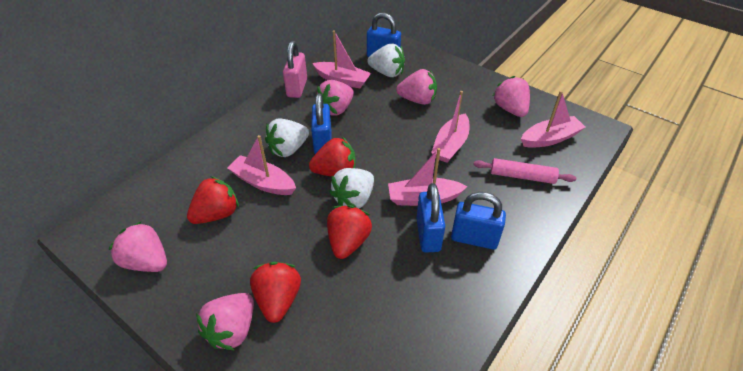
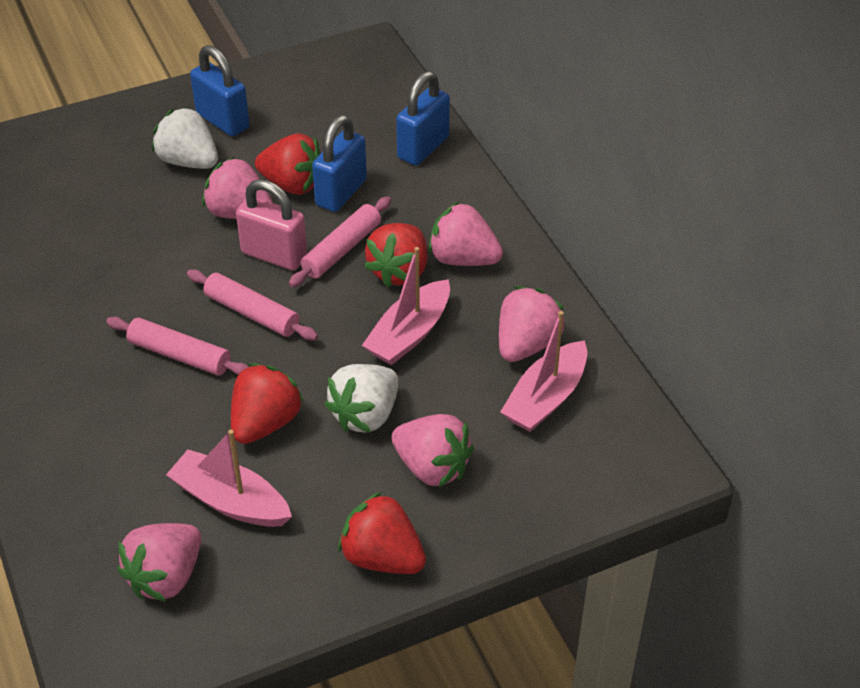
blue padlock: [311,93,332,154] [367,13,401,57] [416,183,445,253] [451,192,506,249] = 4 -> [190,45,250,137] [312,115,367,212] [396,71,450,166] = 3
pink boat: [227,135,296,195] [312,30,371,88] [388,148,468,206] [431,91,469,163] [521,91,586,148] = 5 -> [166,430,292,527] [362,247,450,365] [500,311,587,432] = 3
pink rolling pin: [474,158,576,184] = 1 -> [106,317,249,376] [187,269,318,341] [289,197,391,287] = 3
white strawberry: [265,118,309,157] [329,168,374,209] [368,44,405,77] = 3 -> [152,107,218,169] [324,364,398,433] = 2

